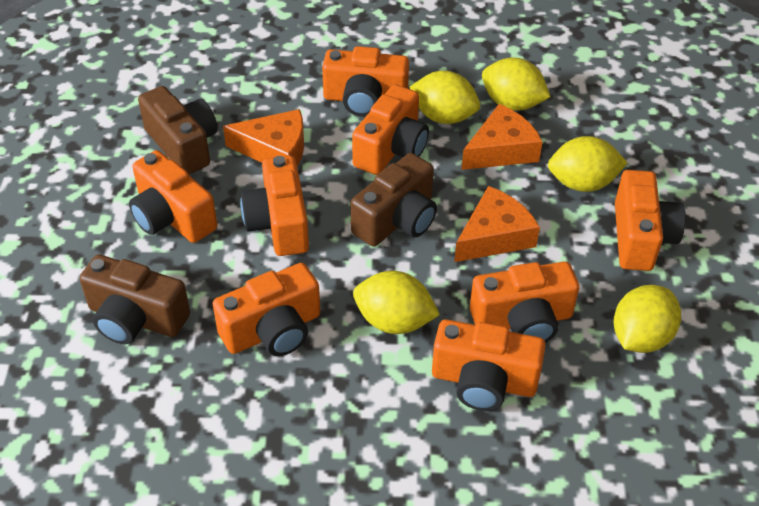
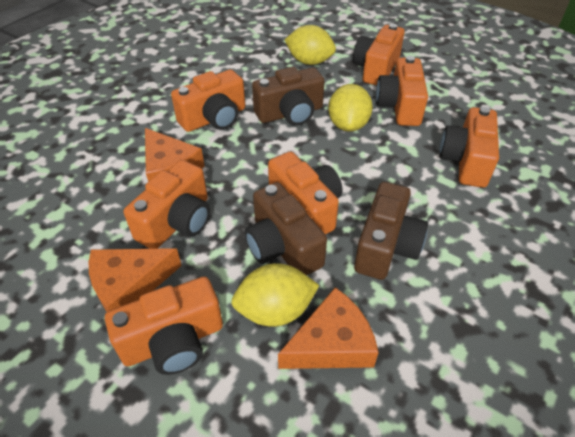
orange camera: [129,150,217,243] [213,263,320,356] [240,156,309,256] [322,46,409,116] [352,84,429,175] [432,319,546,411] [470,262,579,343] [615,170,685,271] = 8 -> [105,276,223,375] [124,160,210,249] [171,70,245,132] [268,152,342,235] [353,24,405,86] [376,56,428,126] [439,107,499,188] = 7
yellow lemon: [353,271,440,334] [410,71,480,124] [482,57,551,110] [548,136,628,192] [614,285,681,353] = 5 -> [231,263,320,327] [285,25,336,65] [328,84,373,132] = 3

